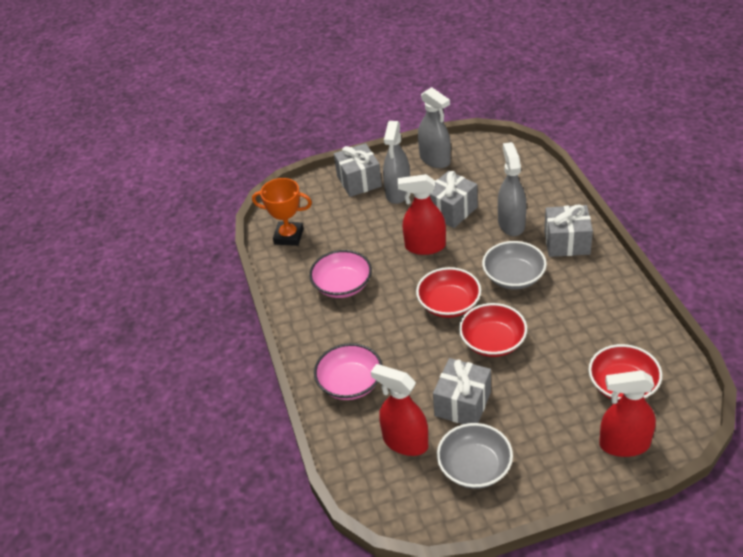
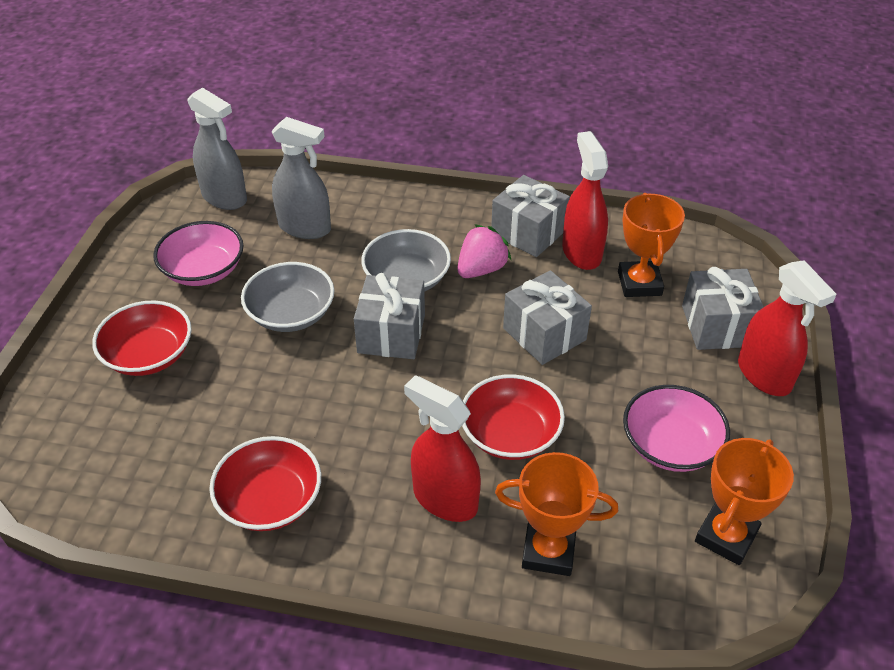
grey spray bottle: [383,121,410,204] [418,87,451,168] [498,142,526,236] = 3 -> [187,87,247,210] [271,117,331,239] = 2
orange trophy: [252,178,312,246] = 1 -> [495,452,618,576] [618,193,685,297] [695,438,794,565] = 3
pink strawberry: none = 0 -> [457,224,511,278] = 1

